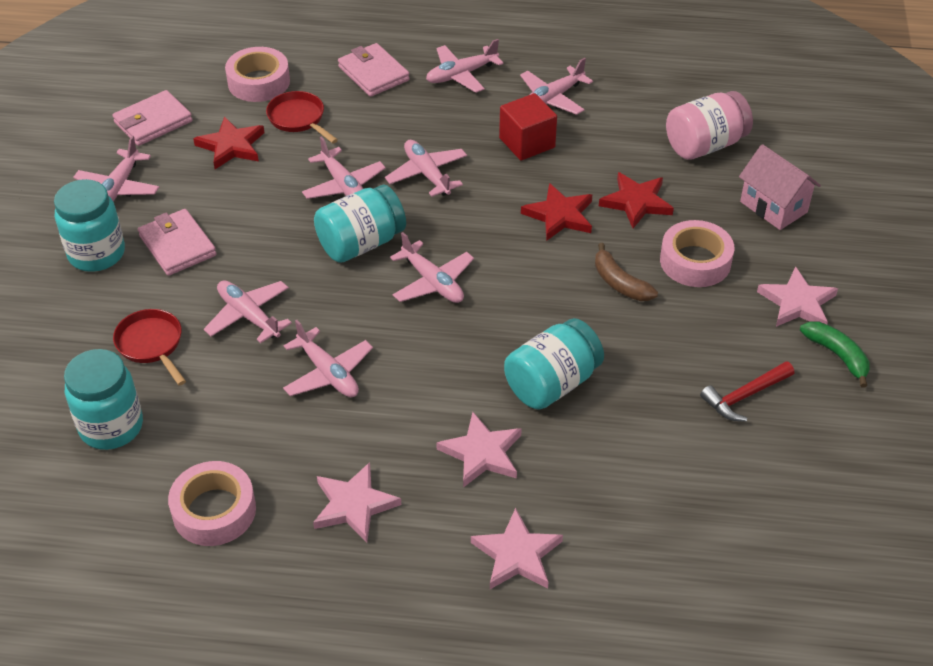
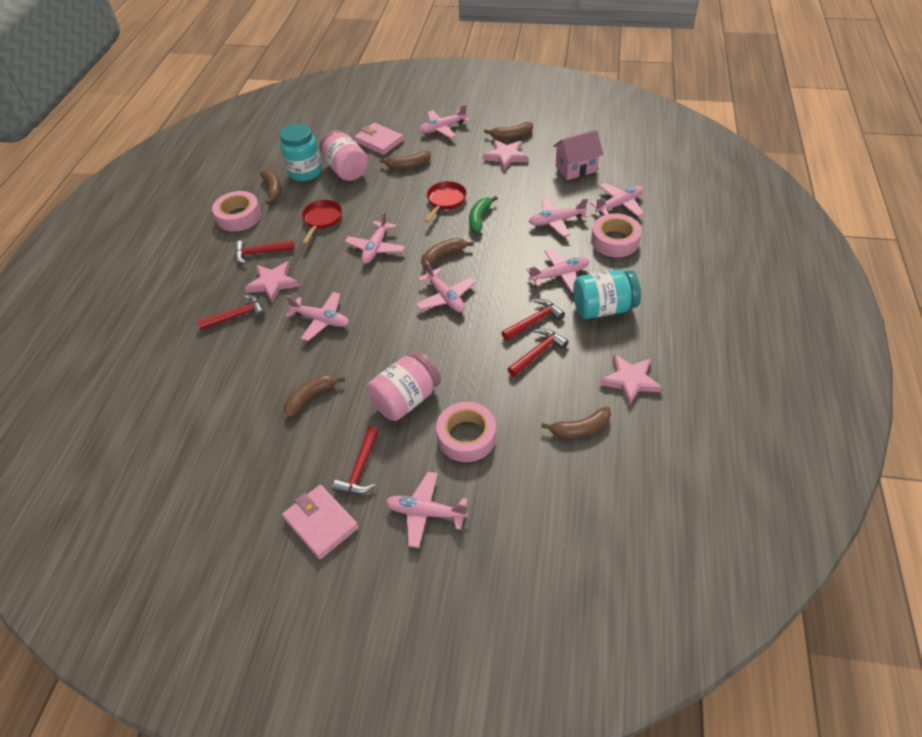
brown banana: [595,243,658,301] = 1 -> [260,170,282,205] [284,374,345,418] [379,151,431,169] [421,238,473,268] [484,122,533,140] [541,407,611,438] = 6
pink jar: [666,91,753,160] = 1 -> [320,130,368,181] [367,351,441,421] = 2
pink star: [313,462,401,543] [436,412,522,488] [471,508,563,589] [757,267,838,327] = 4 -> [245,261,299,303] [483,140,528,171] [599,354,663,406] = 3
pink wallet: [112,90,193,146] [138,209,216,276] [338,43,410,97] = 3 -> [282,485,359,559] [354,123,404,155] = 2
red cube: [499,93,557,161] = 1 -> none = 0
red hammer: [700,361,794,421] = 1 -> [197,295,265,330] [234,240,295,264] [332,426,379,494] [501,299,565,341] [507,328,569,377] = 5
red star: [193,116,265,169] [521,183,592,241] [599,172,674,228] = 3 -> none = 0
turquoise jar: [54,179,125,272] [64,349,143,450] [314,185,406,263] [504,318,604,410] = 4 -> [279,123,322,181] [573,270,641,319] = 2

